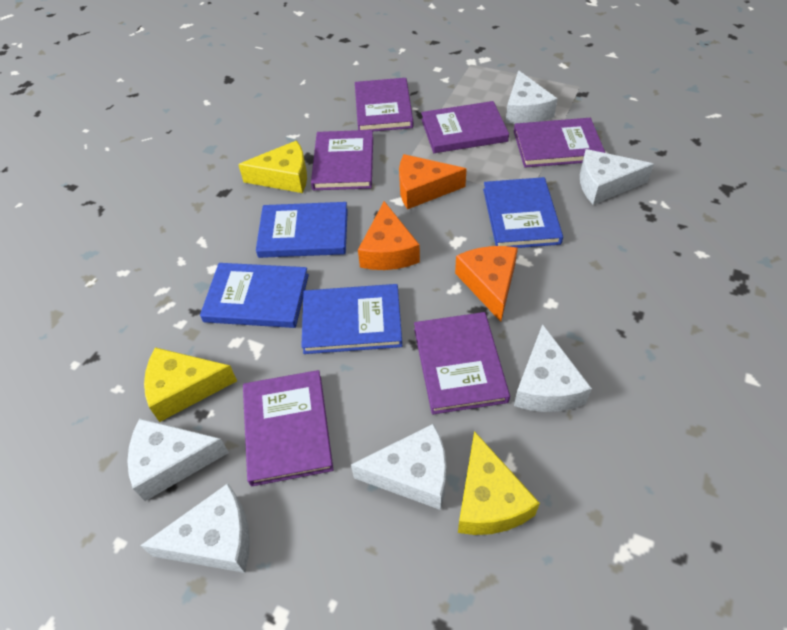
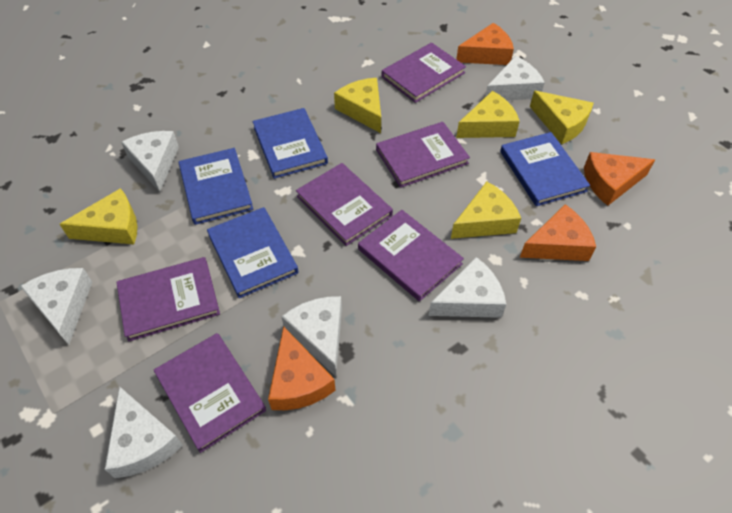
orange cheese: [358,201,420,270] [399,154,467,209] [455,246,518,322] = 3 -> [268,326,336,410] [456,23,514,65] [520,204,596,261] [584,152,655,206] = 4
yellow cheese: [144,347,237,422] [238,140,307,193] [458,431,540,535] = 3 -> [60,188,137,244] [334,78,381,133] [451,182,521,239] [456,91,520,138] [530,91,593,144] = 5

